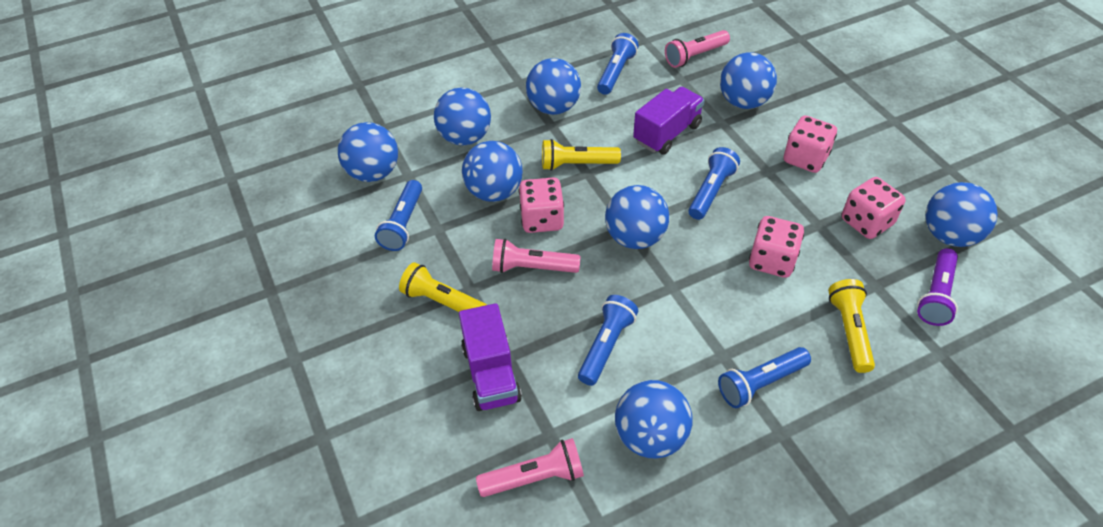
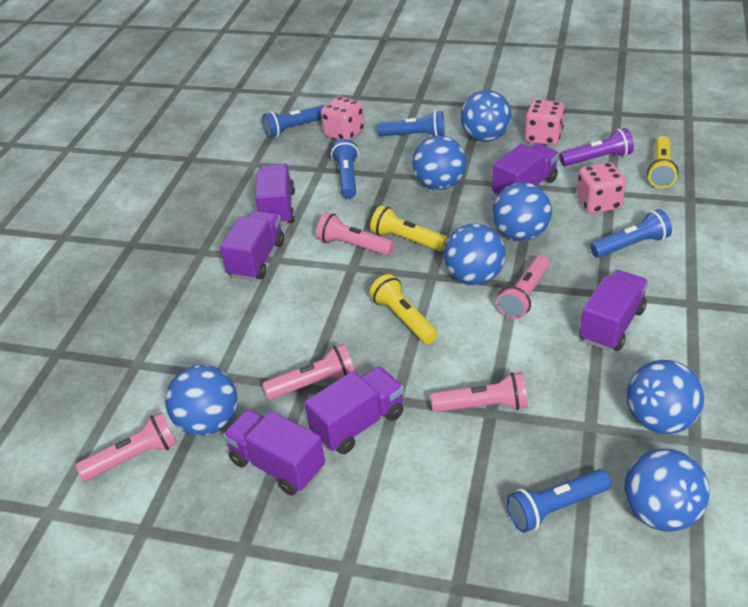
blue ball: [338,122,398,182] [434,87,491,146] [462,141,523,202] [526,58,581,115] [605,185,669,249] [615,380,693,459] [720,52,777,109] [926,182,998,247] = 8 -> [165,365,237,436] [412,135,466,190] [444,224,506,285] [461,90,511,142] [492,182,552,241] [624,449,710,532] [626,360,704,434] = 7
pink dice: [519,178,564,233] [749,216,804,278] [784,116,837,173] [842,177,906,239] = 4 -> [321,96,364,140] [524,100,565,145] [577,162,626,214] = 3
pink flashlight: [476,438,584,497] [492,238,581,273] [665,30,730,68] = 3 -> [75,413,177,481] [262,344,355,400] [316,213,394,256] [430,372,528,412] [496,255,550,319] = 5
purple truck: [459,303,522,411] [633,87,705,155] = 2 -> [220,211,284,280] [223,409,325,496] [255,164,295,225] [304,366,404,454] [492,143,559,196] [580,270,648,351] = 6

